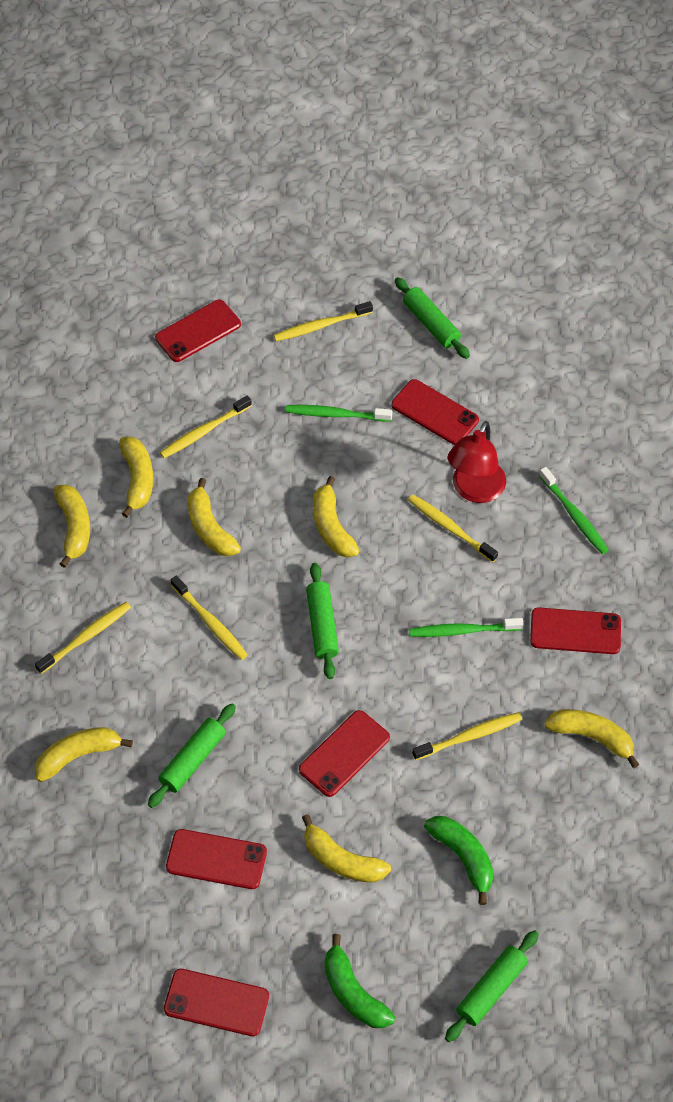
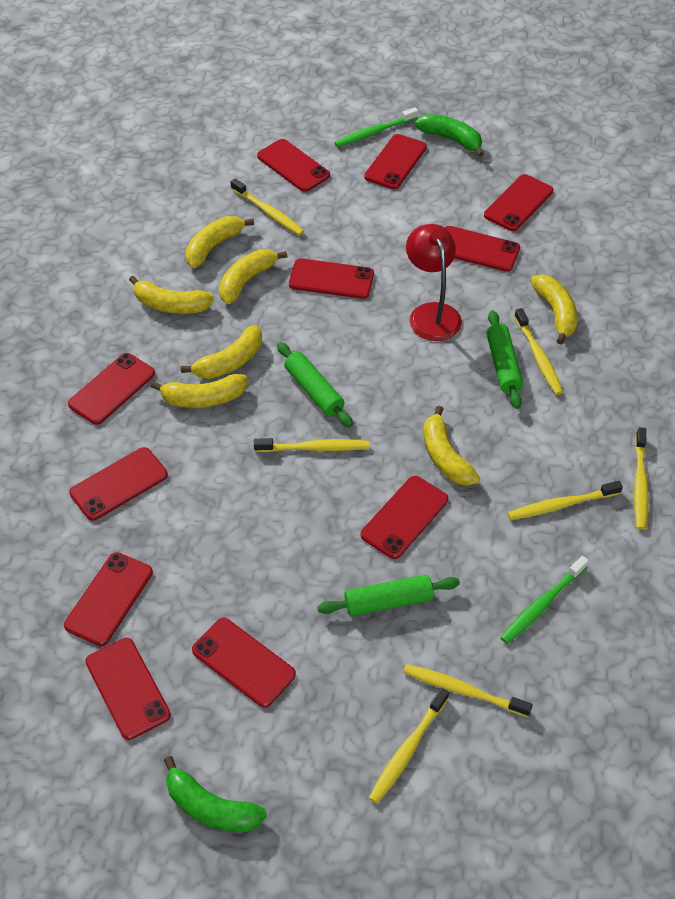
green rolling pin: [148,704,236,808] [306,563,339,679] [395,277,470,359] [445,930,539,1042] = 4 -> [277,342,353,427] [317,575,460,616] [486,310,523,409] = 3
green toothbrush: [286,405,392,422] [409,618,524,637] [539,467,609,554] = 3 -> [334,107,418,147] [500,556,589,644] = 2
red phone: [155,300,241,362] [164,969,269,1036] [166,829,267,889] [299,710,390,797] [391,379,479,445] [530,607,621,654] = 6 -> [64,552,153,646] [68,353,155,425] [69,447,168,521] [85,638,171,740] [192,618,296,708] [257,139,330,192] [289,258,374,299] [361,476,448,559] [364,134,427,189] [445,226,520,272] [484,174,553,231] = 11
yellow toothbrush: [35,602,131,674] [160,395,252,458] [171,575,248,660] [274,301,373,341] [408,495,498,562] [412,712,522,760] = 6 -> [231,178,304,235] [254,438,369,452] [369,688,449,804] [403,664,533,717] [507,481,623,520] [514,308,563,395] [634,427,649,530] = 7

